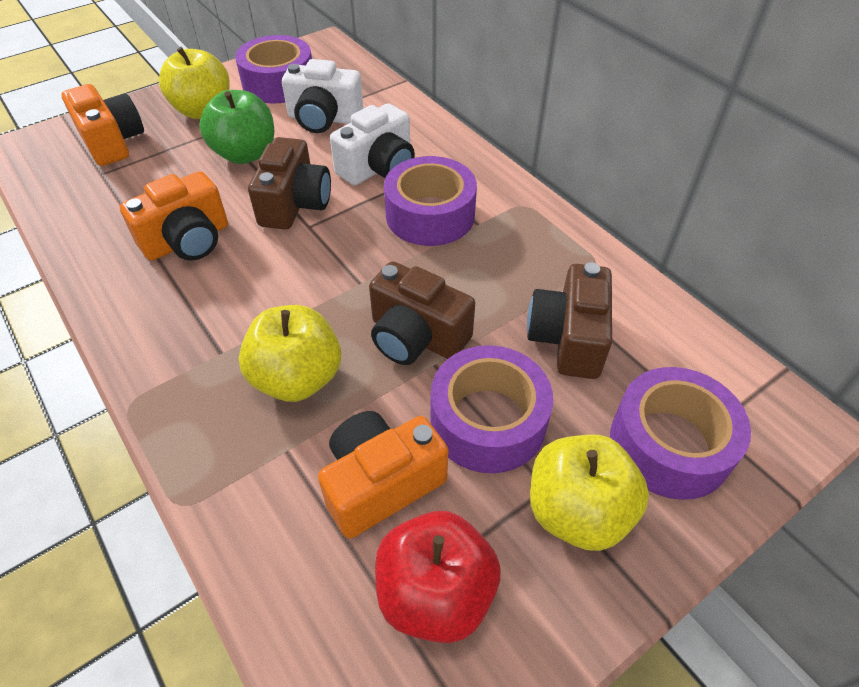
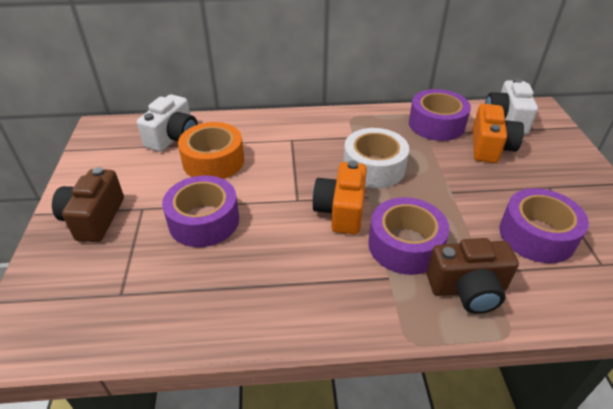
brown camera: [248,137,331,230] [369,261,475,365] [527,262,612,379] = 3 -> [52,167,124,242] [427,238,519,314] = 2
green apple: [199,90,274,164] = 1 -> none = 0
orange camera: [62,84,144,166] [120,171,228,261] [318,411,449,539] = 3 -> [312,160,367,234] [472,104,524,163] = 2
orange tape: none = 0 -> [178,122,244,179] = 1
red apple: [375,511,500,643] = 1 -> none = 0
white tape: none = 0 -> [343,128,409,188] = 1
yellow apple: [159,47,229,119] [239,305,341,402] [530,435,649,551] = 3 -> none = 0

